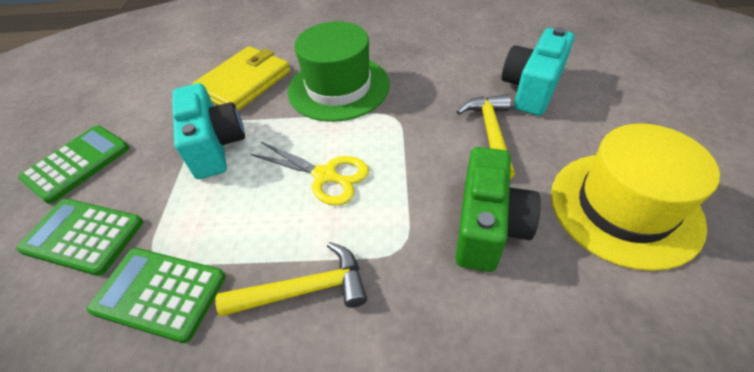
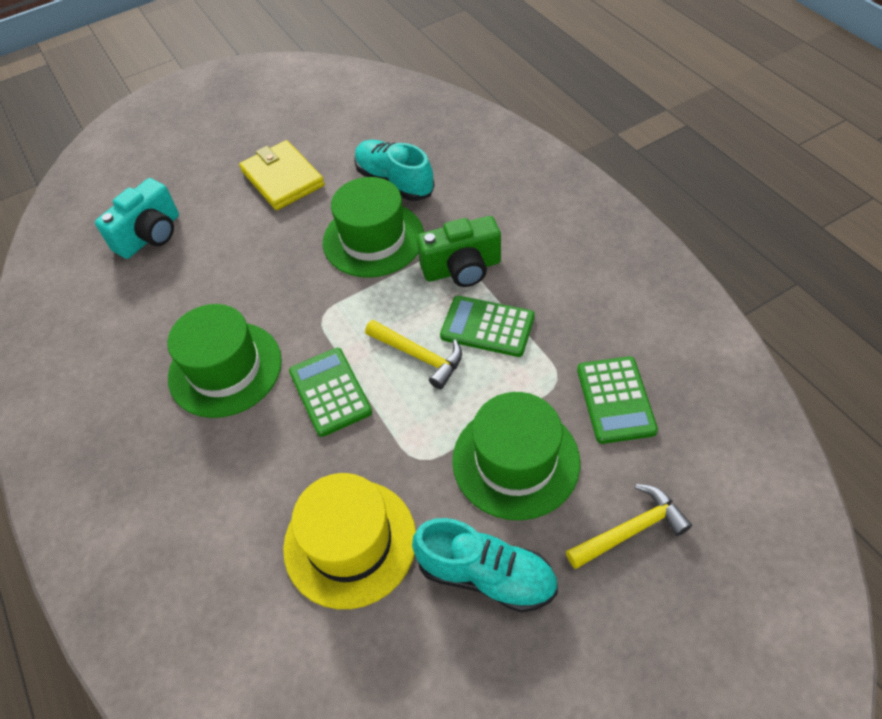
green hat: [288,22,390,122] = 1 -> [168,304,282,418] [323,177,424,278] [452,392,580,520] = 3
turquoise camera: [172,83,245,179] [502,27,574,116] = 2 -> [95,178,179,259] = 1
turquoise shoe: none = 0 -> [354,140,435,201] [412,518,558,613] = 2
yellow scissors: [251,142,369,205] = 1 -> none = 0

